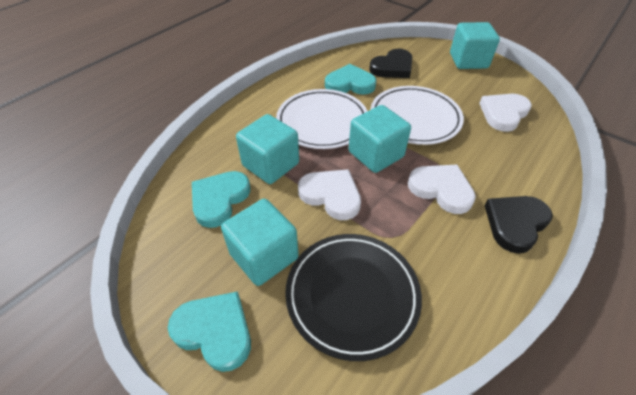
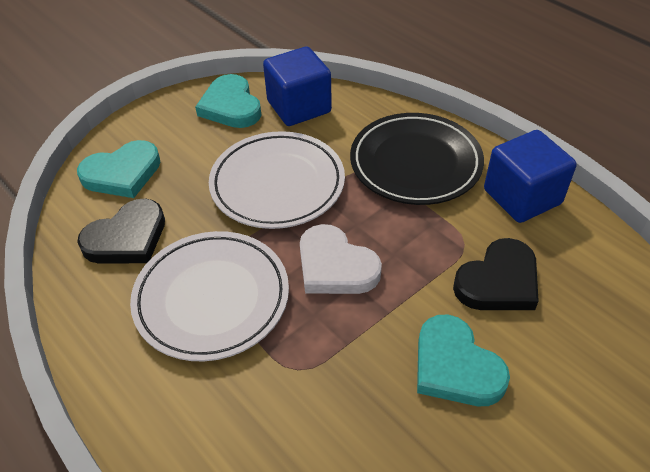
blue cube: none = 0 -> [263,47,332,126] [484,130,577,223] = 2
turquoise cube: [221,199,299,286] [236,114,299,184] [349,105,411,173] [450,22,500,69] = 4 -> none = 0
white heart: [298,169,361,220] [408,165,476,214] [479,94,532,132] = 3 -> [300,224,382,294] = 1

